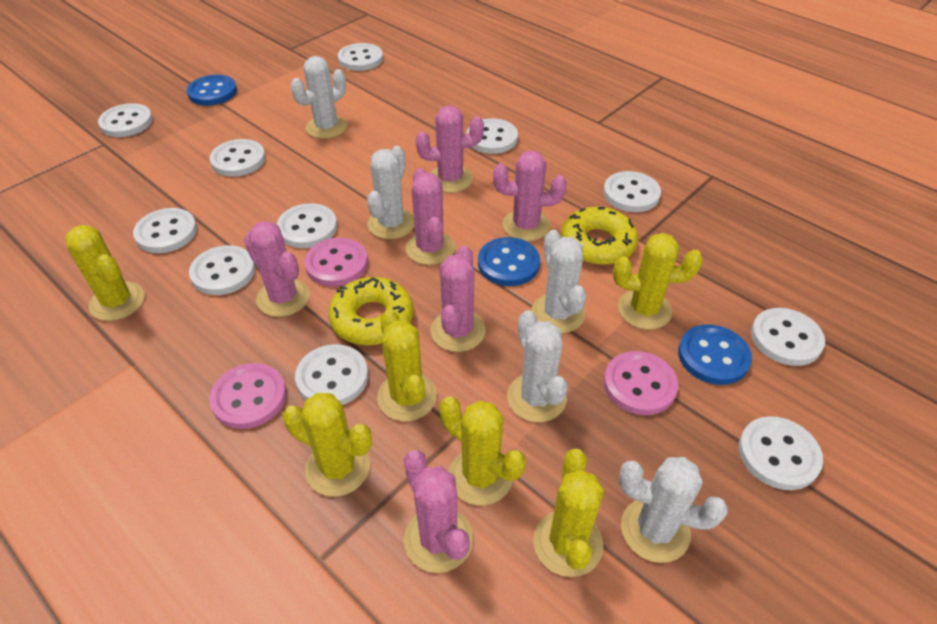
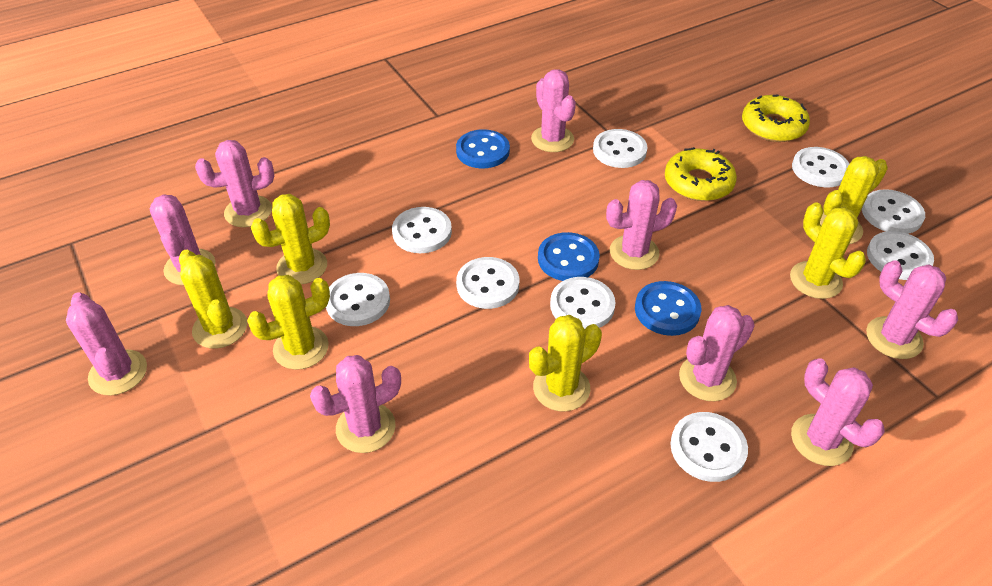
pink button: [210,363,287,429] [304,238,368,287] [604,351,678,415] = 3 -> none = 0
pink cactus: [244,221,310,317] [404,450,473,573] [406,168,455,265] [416,106,484,193] [431,246,486,352] [493,150,567,241] = 6 -> [66,292,147,396] [149,194,216,285] [195,140,274,227] [310,355,401,453] [531,69,576,152] [606,180,677,270] [679,305,755,401] [791,358,885,466] [866,260,958,359] = 9
white button: [98,103,153,137] [133,208,197,253] [189,245,255,295] [210,139,265,177] [277,203,337,248] [295,344,368,405] [338,43,383,71] [467,118,518,154] [603,171,661,212] [739,416,823,490] [751,308,825,366] = 11 -> [326,273,390,326] [392,207,452,253] [456,257,519,309] [550,277,616,329] [593,129,648,168] [670,412,748,482] [792,147,849,187] [862,189,925,234] [867,231,934,280] = 9
white cactus: [291,56,347,139] [367,146,415,239] [507,310,568,422] [531,230,586,333] [619,457,728,563] = 5 -> none = 0

